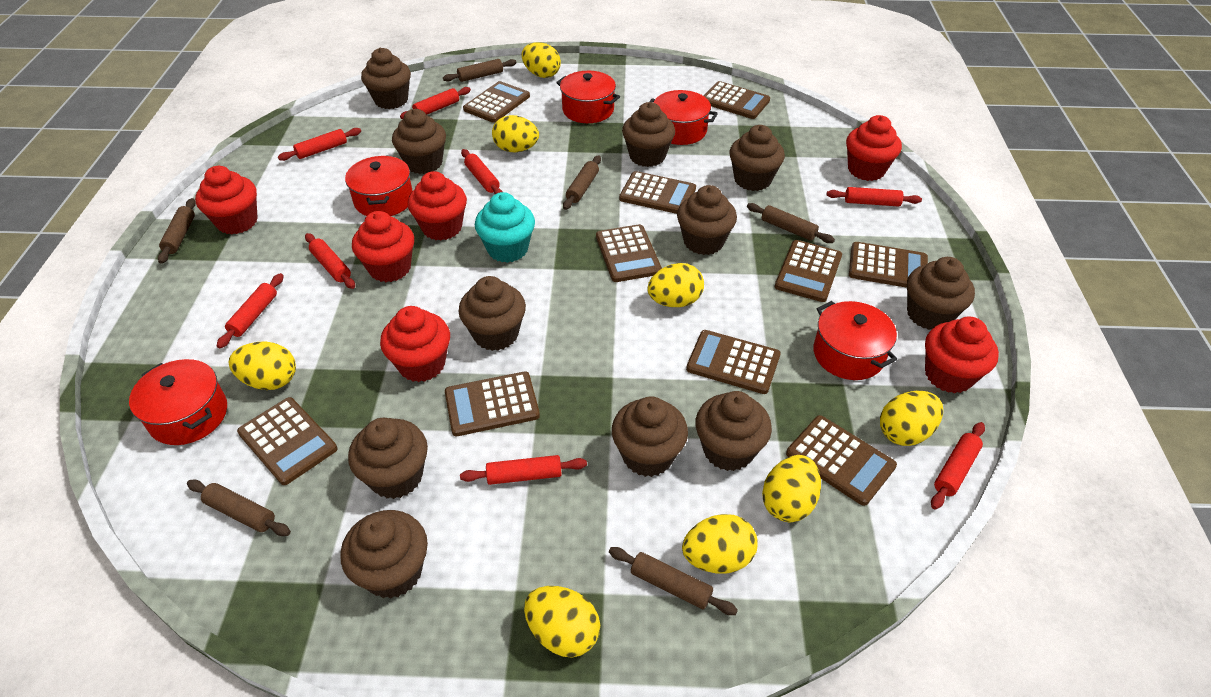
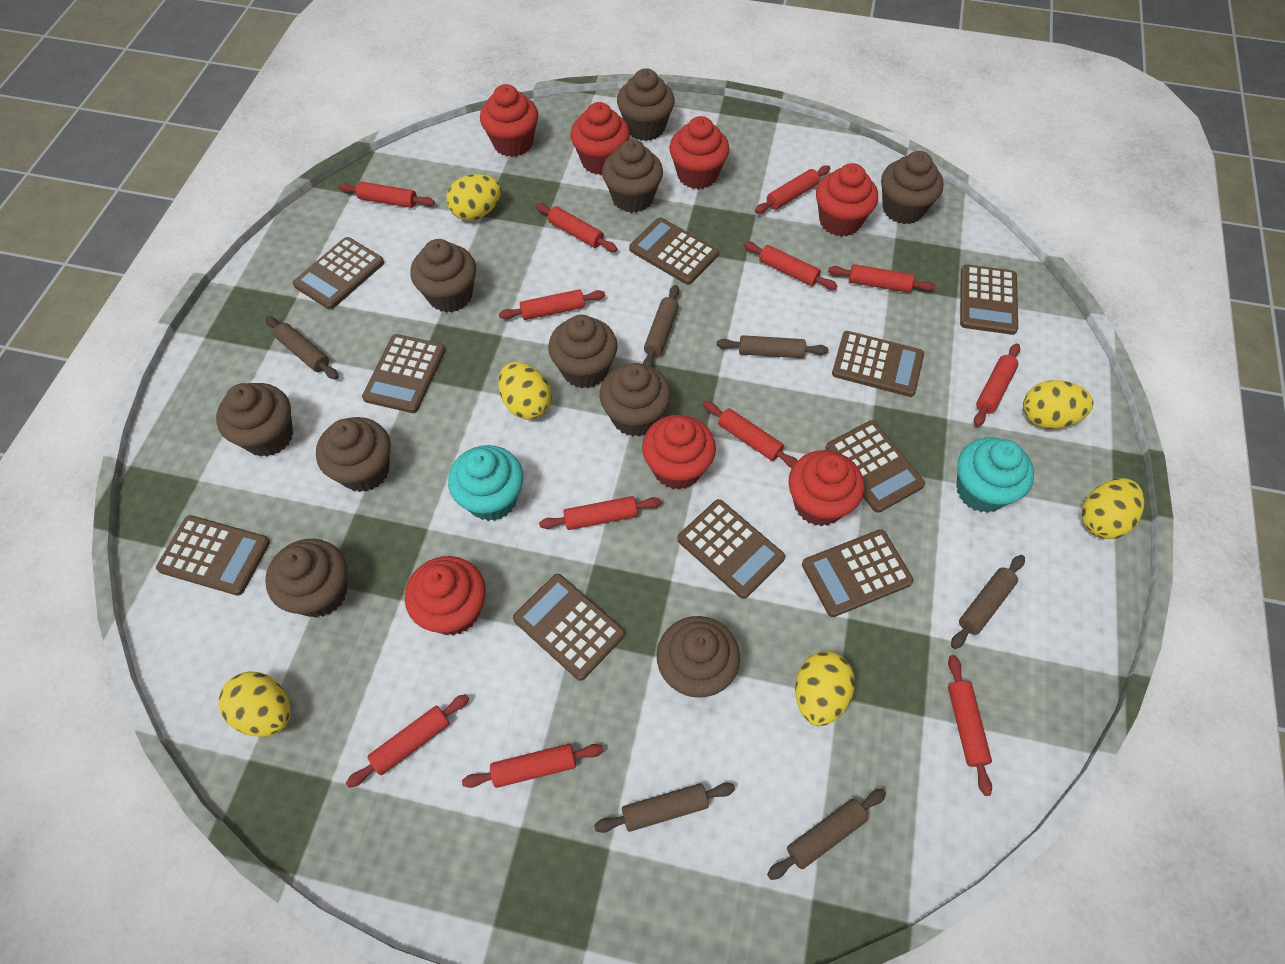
brown cupcake: [340,510,428,599] [348,418,428,499] [361,48,411,109] [392,109,446,174] [458,276,526,351] [612,396,688,477] [622,102,675,167] [677,185,737,255] [695,391,772,471] [729,125,785,191] [907,257,975,330] = 11 -> [216,383,293,457] [265,538,347,618] [316,417,391,492] [410,239,476,313] [548,315,618,388] [600,363,671,436] [602,140,663,213] [617,68,675,141] [657,616,740,698] [881,151,943,224] = 10
red cupcake: [195,166,258,234] [352,211,414,282] [380,306,450,382] [408,171,467,240] [846,115,902,181] [925,317,999,393] = 6 -> [405,556,486,636] [480,84,538,157] [571,102,630,175] [642,415,716,490] [669,116,729,189] [788,450,864,526] [816,163,878,237] = 7
red pot: [129,359,227,445] [345,155,413,216] [556,71,620,123] [649,90,718,145] [813,301,897,380] = 5 -> none = 0
red rolling pin: [217,273,284,348] [278,128,361,161] [305,233,355,289] [400,87,471,119] [460,455,587,485] [461,149,503,194] [827,187,922,207] [931,422,985,510] = 8 -> [339,182,435,208] [346,694,469,788] [462,744,603,788] [499,289,605,320] [535,203,617,252] [539,496,661,530] [703,401,798,468] [743,242,837,290] [755,165,830,214] [828,264,935,293] [948,655,992,796] [974,343,1020,427] = 12
turquoise cupcake: [475,192,535,263] = 1 -> [448,445,524,521] [956,437,1034,513] = 2
yellow egg: [229,342,296,390] [492,115,539,152] [521,42,561,78] [524,586,600,658] [647,263,704,307] [682,514,758,574] [762,455,821,523] [880,391,943,446] = 8 -> [218,672,291,737] [446,174,501,221] [498,362,552,420] [795,651,855,726] [1023,380,1093,429] [1081,478,1145,539] = 6

